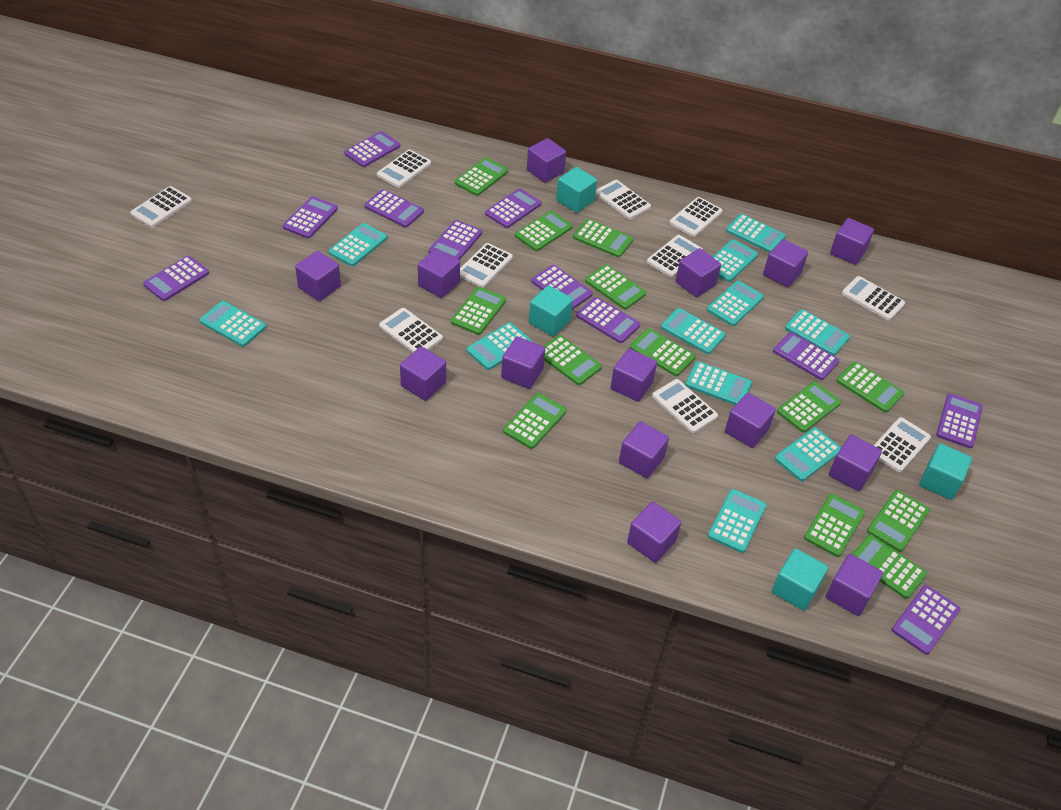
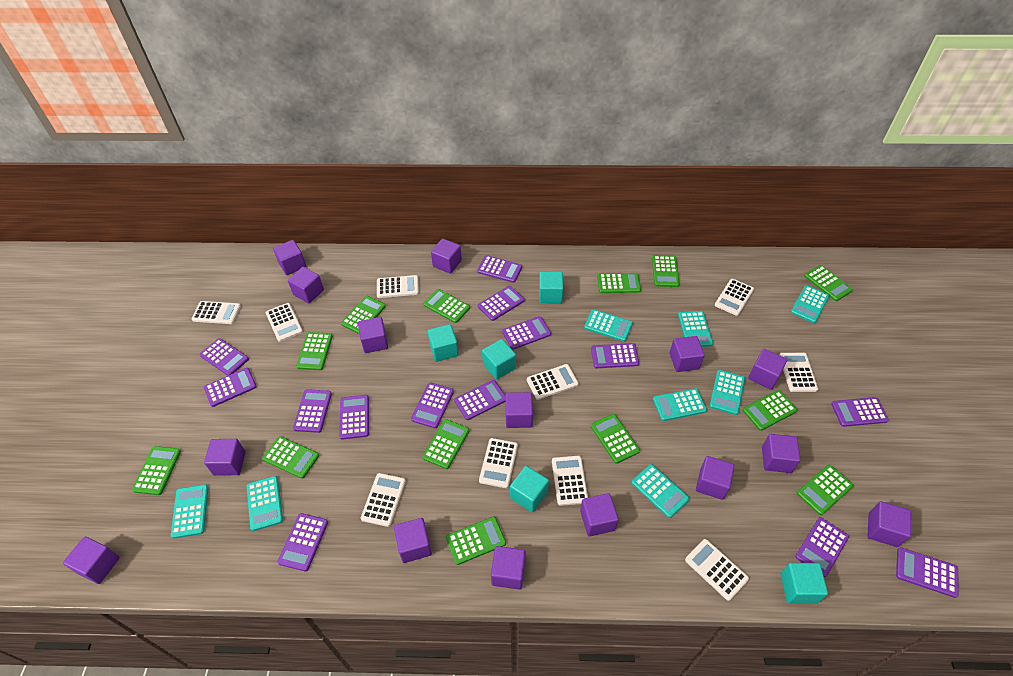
purple calculator: [143,256,209,301] [283,196,338,239] [344,131,400,167] [364,189,424,228] [429,220,482,260] [485,188,541,228] [531,265,593,310] [576,297,640,343] [773,332,839,380] [892,585,960,655] [936,393,983,448] = 11 -> [200,338,249,376] [204,368,257,407] [277,513,328,571] [293,389,332,433] [339,395,369,440] [411,382,454,428] [454,380,505,420] [477,255,522,283] [478,286,525,321] [502,316,551,350] [591,343,639,368] [795,517,849,577] [831,397,889,427] [896,547,959,598] = 14
purple cube: [295,251,341,301] [400,346,446,401] [418,248,460,298] [501,336,545,389] [527,138,566,183] [610,348,657,402] [619,421,669,478] [627,502,681,563] [675,248,721,297] [725,393,776,448] [763,239,808,287] [825,554,883,616] [829,435,882,491] [830,218,874,265] = 14 -> [63,537,120,584] [204,439,246,476] [273,240,306,275] [288,267,324,303] [358,317,388,353] [394,518,432,563] [431,238,462,274] [491,546,526,590] [505,392,533,428] [580,493,619,537] [669,336,705,372] [696,456,735,500] [748,349,787,390] [762,434,800,473] [867,501,911,547] = 15
turquoise calculator: [200,301,266,347] [329,223,387,267] [467,322,532,370] [661,308,726,354] [685,361,752,405] [707,281,764,326] [708,489,767,553] [713,239,758,282] [726,214,786,253] [775,427,841,481] [785,309,850,356] = 11 -> [171,484,209,539] [247,476,283,531] [584,309,633,342] [632,464,689,518] [653,388,707,421] [678,311,713,347] [710,370,745,415] [791,285,829,323] = 8
turquoise cube: [529,285,573,336] [556,167,597,213] [772,548,828,611] [919,443,972,500] = 4 -> [427,324,459,362] [482,339,516,380] [510,466,549,512] [539,272,564,303] [780,563,828,604] = 5

